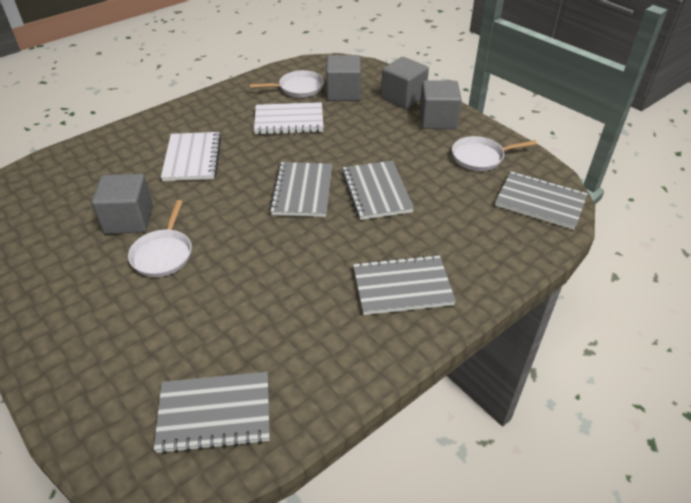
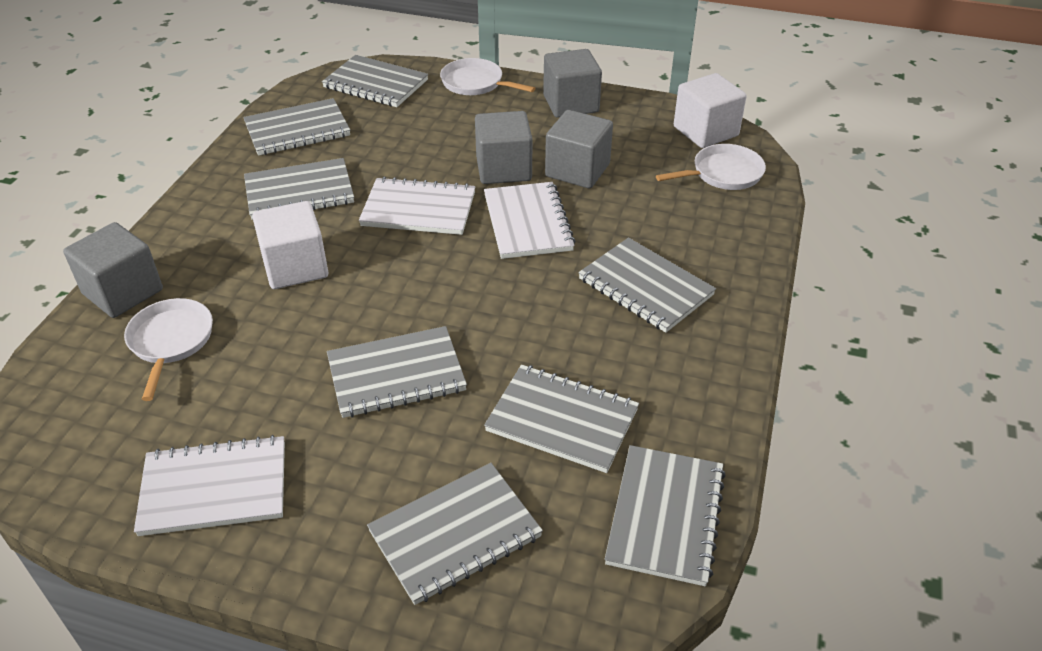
grey notebook: [154,372,270,454] [269,162,332,217] [342,161,414,220] [353,254,456,315] [495,171,588,230] = 5 -> [243,98,350,156] [244,158,354,220] [322,55,428,107] [327,326,467,418] [367,463,543,605] [484,365,639,473] [578,237,716,333] [605,445,726,586] = 8
white cube: none = 0 -> [252,201,328,289] [674,73,747,148] = 2
white notebook: [161,132,221,181] [254,102,324,135] = 2 -> [134,435,285,536] [359,177,475,235] [484,182,576,259] = 3

